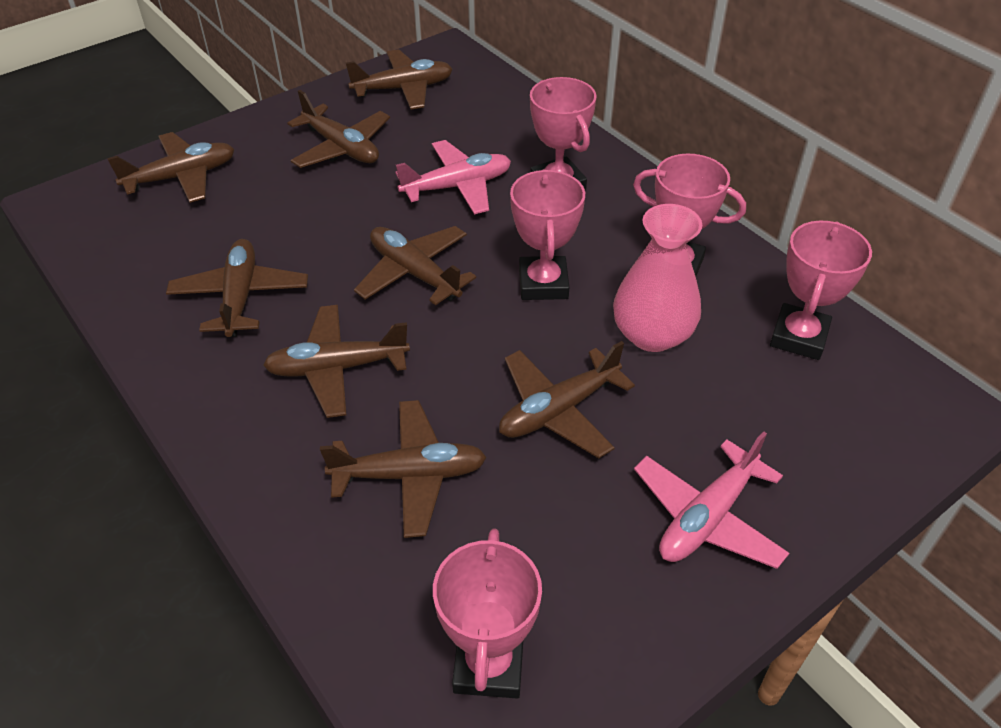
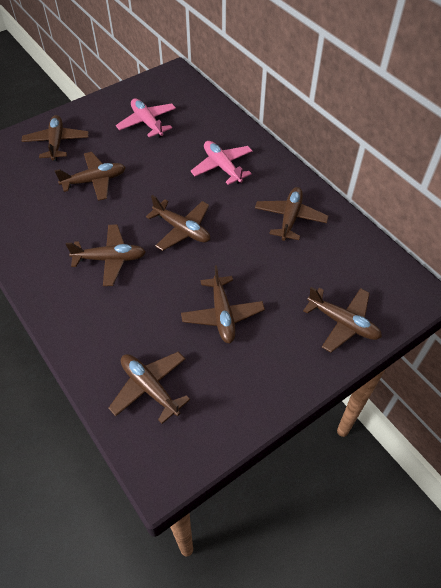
pink trophy: [433,529,542,698] [510,169,585,300] [530,77,596,190] [633,154,746,276] [770,221,872,360] = 5 -> none = 0
pink vase: [613,204,702,352] = 1 -> none = 0

